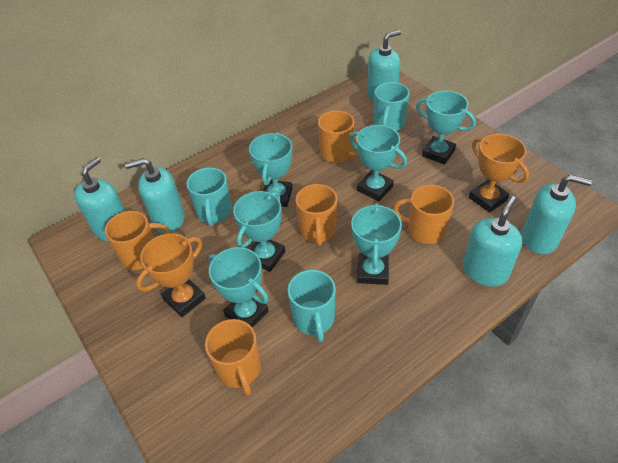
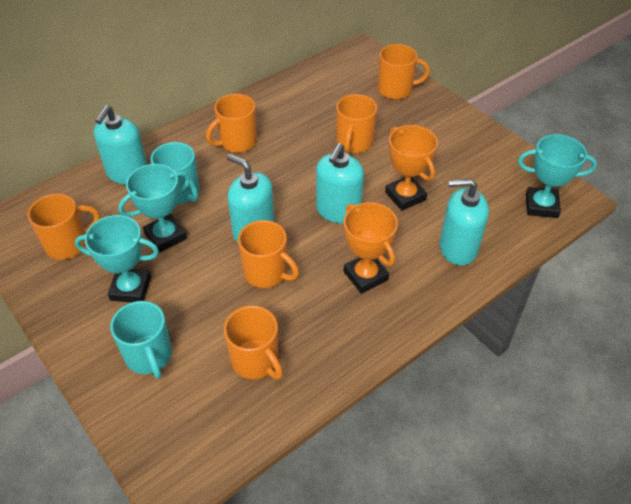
orange mug: [105,211,170,270] [205,319,261,396] [295,184,337,246] [318,110,359,163] [393,185,454,244] = 5 -> [27,194,100,260] [206,94,257,153] [224,306,283,379] [238,220,299,288] [336,94,377,153] [378,44,430,99] = 6
turquoise mug: [186,167,232,226] [287,270,336,342] [374,82,410,131] = 3 -> [110,301,172,379] [151,142,199,204] = 2
turquoise soap dispenser: [74,157,125,241] [125,158,185,233] [367,30,401,101] [463,196,523,287] [522,175,592,255] = 5 -> [94,105,147,184] [227,154,275,243] [316,143,364,224] [440,178,489,266] = 4
turquoise trophy: [209,247,269,328] [233,191,285,272] [249,132,293,207] [350,125,407,201] [351,203,402,285] [416,91,476,165] = 6 -> [75,215,159,303] [118,164,190,253] [518,134,597,218] = 3

